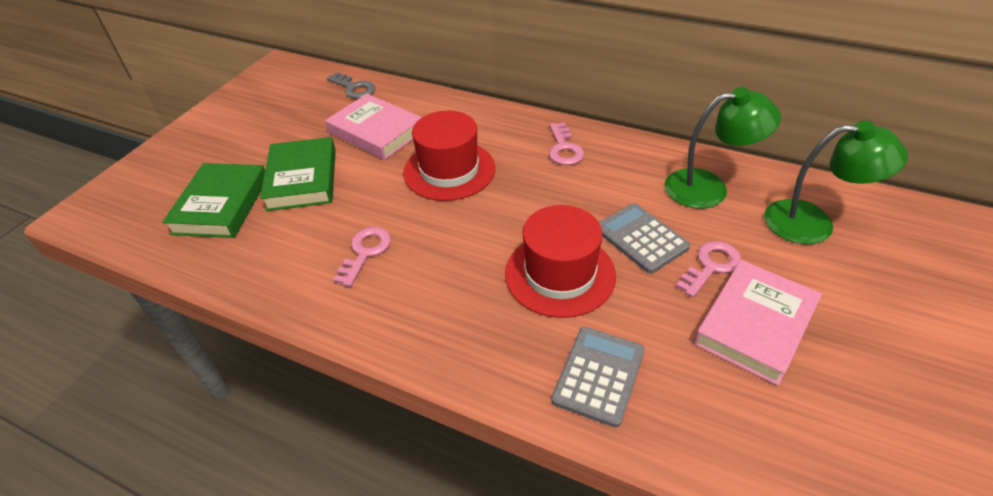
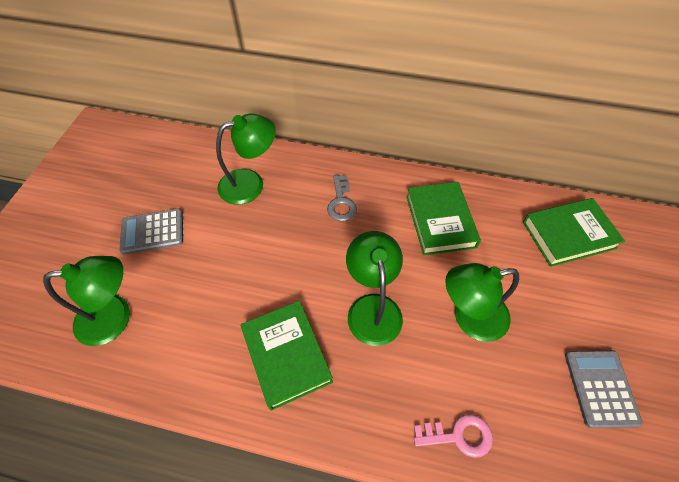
green book: [162,163,265,238] [260,137,336,211] = 2 -> [241,301,333,411] [406,182,481,255] [523,198,625,267] = 3
green lamp: [664,87,781,209] [764,121,908,244] = 2 -> [43,256,130,346] [216,114,276,205] [346,231,403,346] [445,263,519,342] = 4
pink book: [325,94,422,160] [694,260,822,386] = 2 -> none = 0
pink key: [334,227,391,287] [549,123,584,165] [676,241,742,298] = 3 -> [414,414,493,458] = 1
red hat: [403,111,495,201] [505,205,616,318] = 2 -> none = 0

